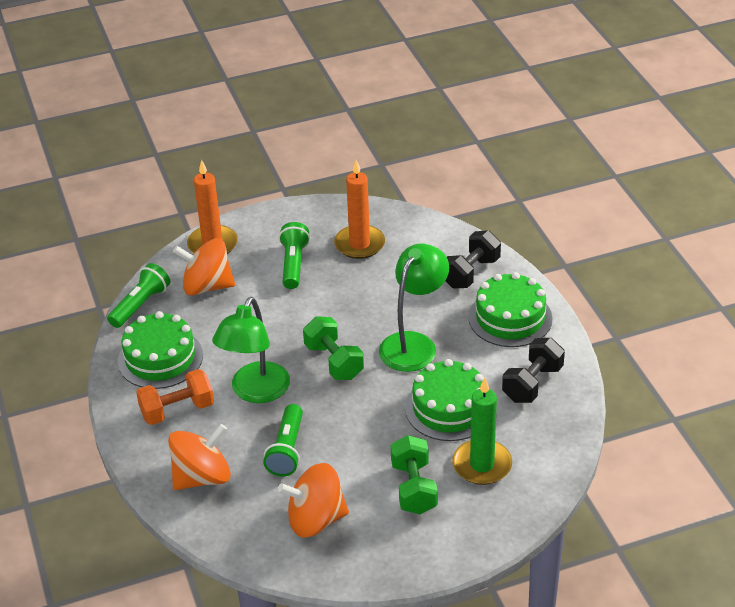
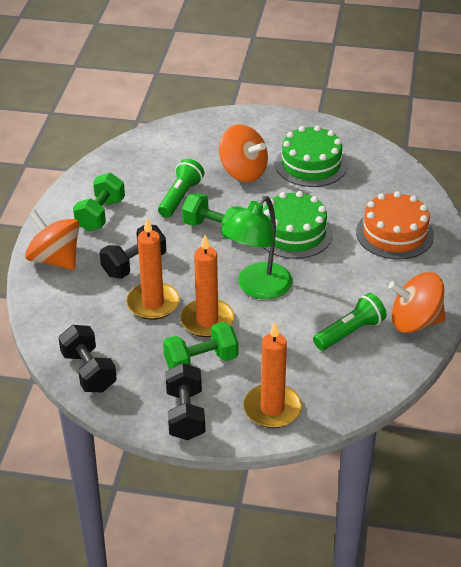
black dumbbell: [445,230,501,289] [502,338,565,403] = 2 -> [58,325,117,393] [100,225,166,279] [165,363,205,440] = 3
green cake: [118,311,203,389] [405,359,484,441] [468,272,552,347] = 3 -> [262,191,333,259] [275,125,348,187] = 2
green candle: [452,378,512,485] = 1 -> none = 0
green dumbbell: [303,316,364,380] [391,435,438,514] = 2 -> [73,173,125,231] [163,322,238,369] [182,193,245,240] = 3
green flashlight: [107,263,170,328] [263,404,303,476] [279,222,310,289] = 3 -> [158,159,204,218] [313,293,387,350] = 2
green lamp: [212,297,290,403] [379,244,449,372] = 2 -> [222,196,293,299] = 1
orange cake: none = 0 -> [356,191,434,260] = 1
orange candle: [187,160,238,254] [334,160,385,259] = 2 -> [126,218,180,320] [180,235,235,337] [243,322,302,428] = 3
orange dumbbell: [136,369,214,425] = 1 -> none = 0

